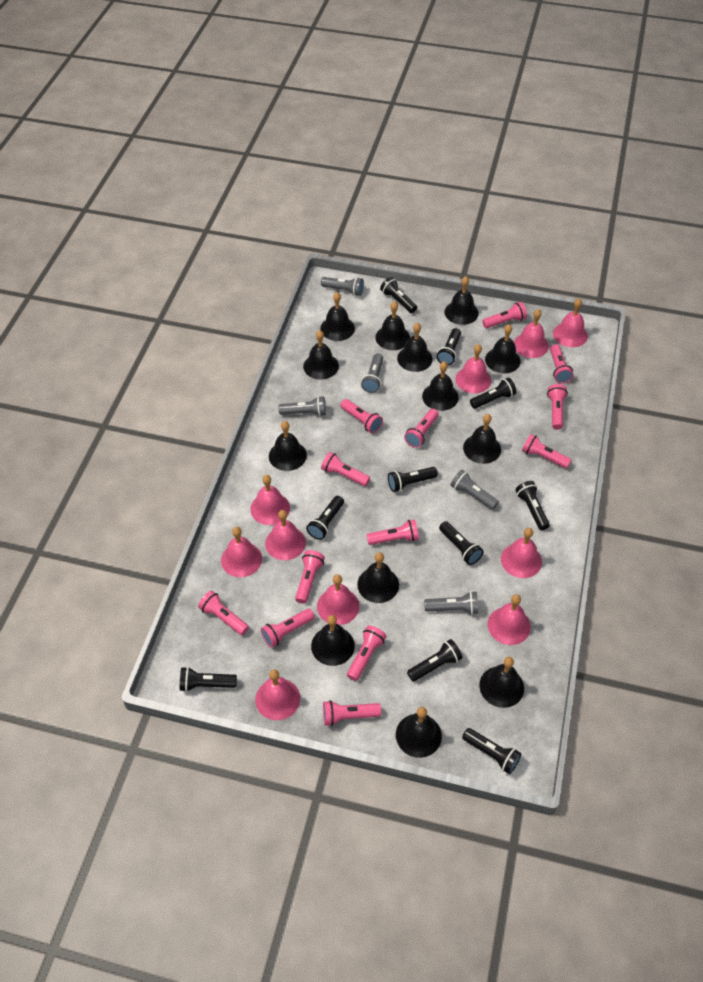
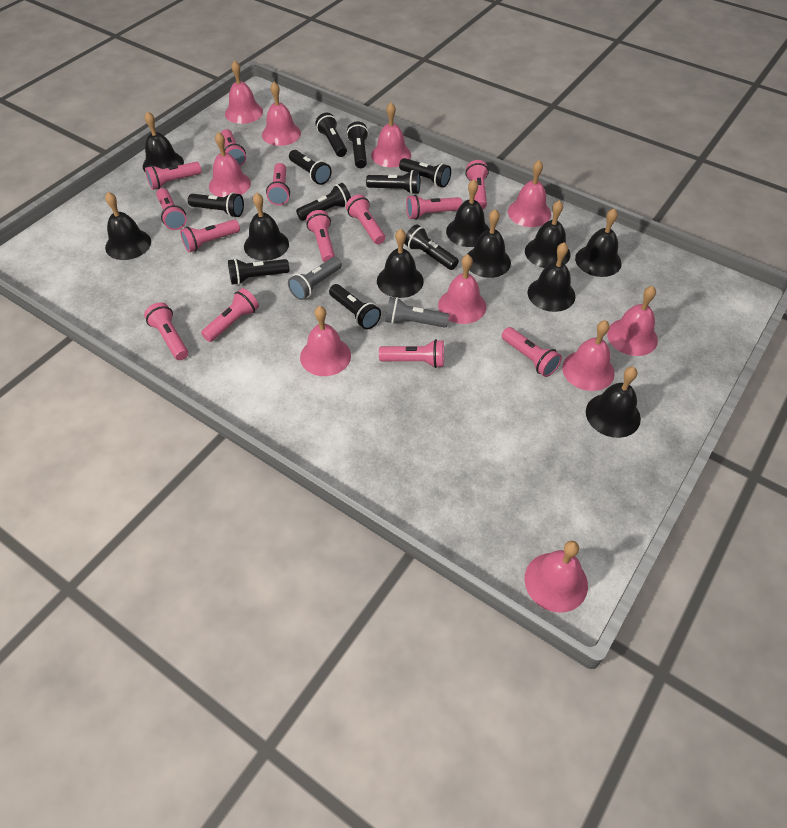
black bell: [269,421,307,471] [303,330,339,380] [311,615,355,666] [320,292,355,341] [357,552,399,603] [375,301,410,350] [396,707,442,758] [397,323,433,372] [422,361,459,411] [445,276,479,325] [463,414,501,464] [479,657,524,708] [485,324,521,373] = 13 -> [105,192,151,260] [142,111,184,172] [244,193,289,261] [377,229,424,298] [446,179,489,247] [468,209,511,278] [525,200,570,268] [528,242,575,312] [575,208,622,277] [586,367,641,438] = 10
grey flashlight: [279,396,326,416] [321,277,364,296] [361,354,383,393] [424,591,478,615] [450,470,499,510] = 5 -> [288,257,342,300] [385,297,449,328] = 2

